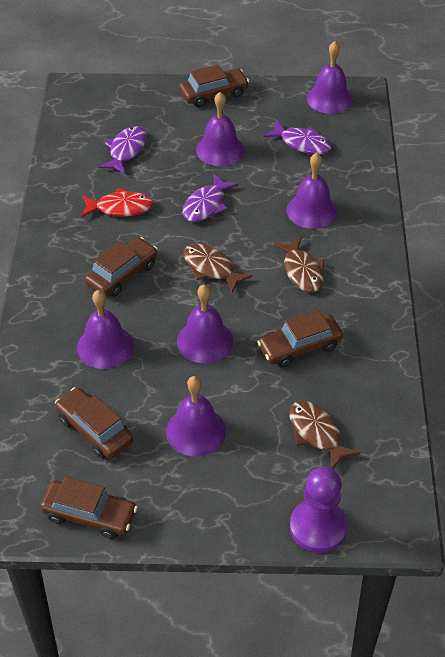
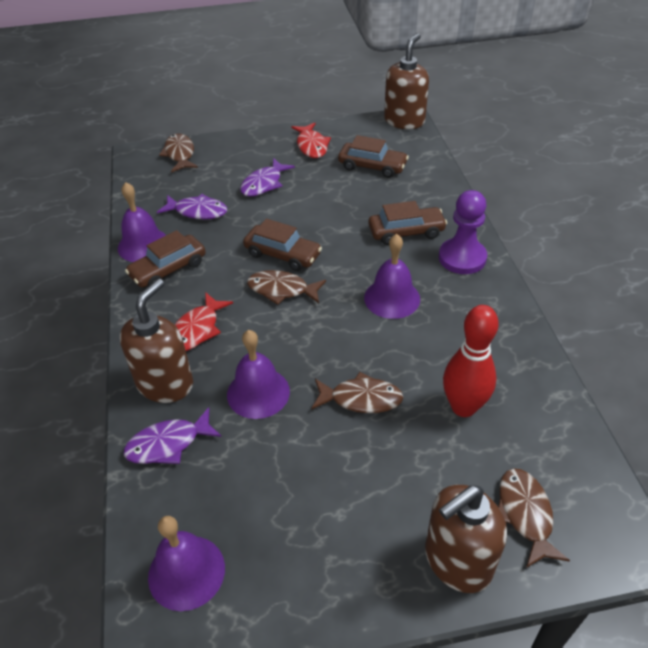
brown car: [40,477,138,539] [55,387,133,459] [85,237,158,297] [179,65,249,107] [257,310,343,367] = 5 -> [125,230,206,288] [243,219,322,271] [338,135,409,178] [369,201,447,245] = 4
brown fish: [183,243,253,293] [273,236,324,292] [289,401,360,469] = 3 -> [159,133,198,172] [247,270,326,305] [311,372,403,413] [498,468,570,568] = 4
brown soap dispenser: none = 0 -> [120,279,193,403] [384,33,429,129] [425,485,507,593] = 3
purple bell: [77,290,134,369] [166,376,226,456] [177,285,233,363] [196,92,245,166] [287,153,337,229] [307,41,353,114] = 6 -> [118,182,166,262] [148,516,225,611] [227,330,290,419] [364,234,420,319] = 4
red bowling pin: none = 0 -> [443,305,499,417] = 1
red fish: [81,188,153,217] = 1 -> [175,292,233,351] [291,123,331,158] = 2

